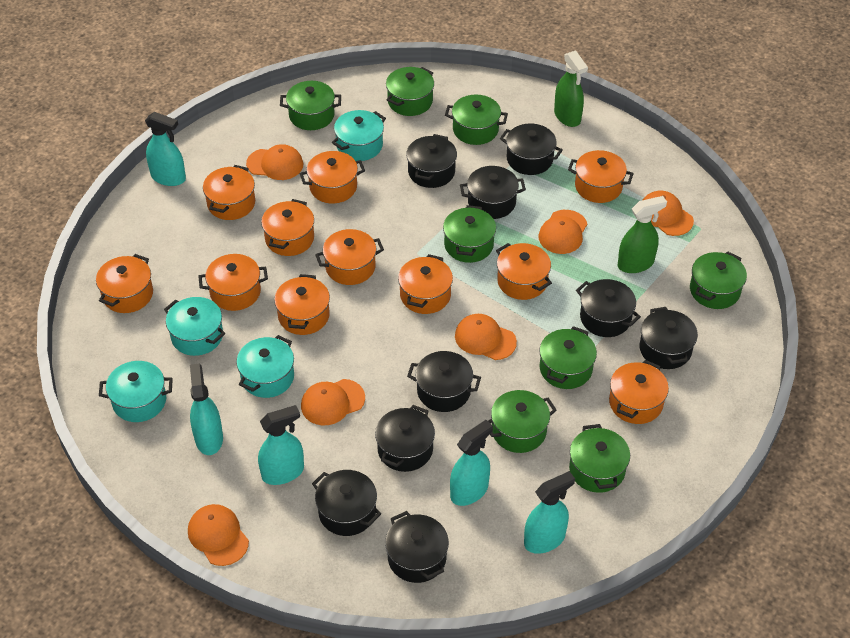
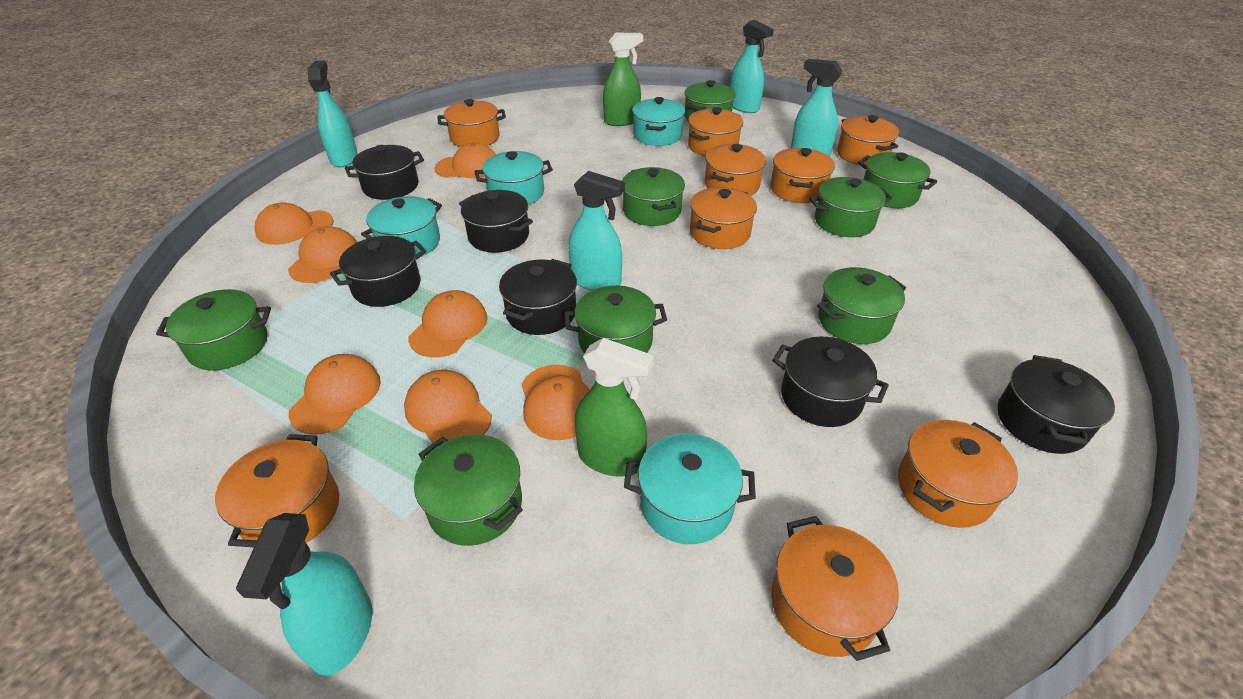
black pot: [312,470,381,536] [375,405,435,472] [385,511,449,583] [406,134,457,188] [407,351,481,412] [460,166,526,219] [500,124,563,175] [576,279,641,337] [640,307,698,369] = 9 -> [330,236,426,307] [345,145,424,200] [459,190,533,253] [499,259,577,335] [772,337,889,427] [998,355,1115,454] = 6
orange cap: [188,504,249,566] [246,144,303,180] [301,379,365,426] [455,314,517,360] [539,210,587,254] [643,191,694,236] = 6 -> [255,202,334,245] [288,226,357,283] [289,354,381,435] [404,370,492,444] [409,290,487,357] [434,143,496,178] [522,365,590,440] = 7
orange pot: [96,254,153,313] [198,254,268,311] [203,165,255,220] [261,199,314,256] [274,274,330,335] [300,151,365,203] [315,229,384,285] [398,254,453,314] [496,243,552,300] [568,150,634,203] [609,360,669,424] = 11 -> [215,434,339,548] [437,99,506,147] [688,107,743,156] [690,187,757,249] [705,144,766,196] [771,148,835,203] [771,516,899,661] [837,115,899,165] [898,420,1018,528] = 9

